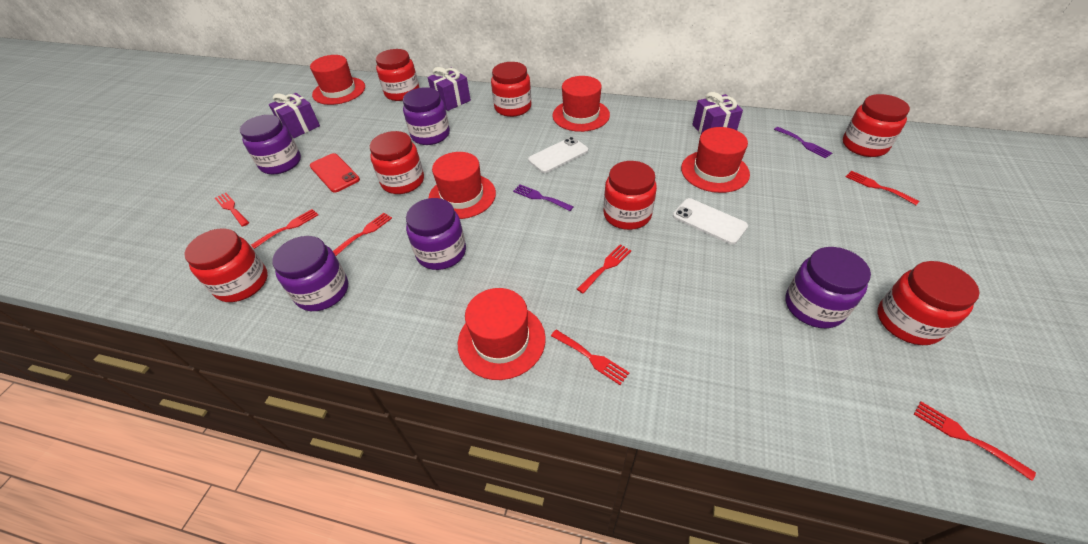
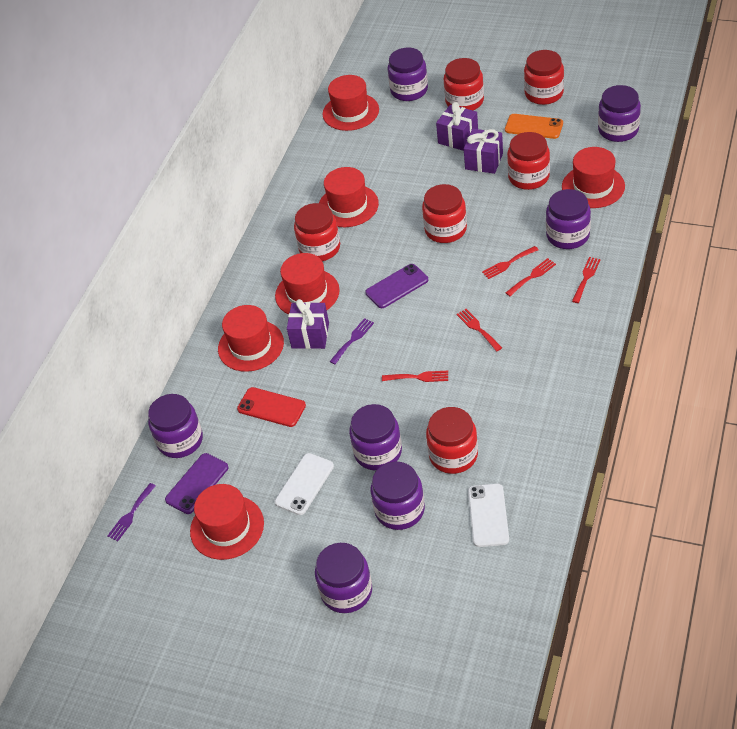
orange phone: none = 0 -> [505,114,563,139] = 1
purple jar: [240,115,301,174] [272,236,348,311] [403,87,450,145] [406,198,466,270] [786,247,871,328] = 5 -> [148,394,203,458] [315,543,372,613] [349,404,402,470] [371,462,425,530] [388,48,428,101] [546,189,591,249] [598,85,641,142] = 7
purple phone: none = 0 -> [165,453,228,514] [365,264,428,308] = 2
red fork: [215,193,249,227] [251,209,318,249] [333,213,392,256] [551,330,629,385] [577,244,631,294] [846,171,920,205] [914,402,1036,481] = 7 -> [382,371,448,382] [456,309,502,351] [482,246,538,279] [506,258,556,296] [572,257,601,303] = 5
red hat: [310,55,365,105] [429,152,496,219] [458,288,546,380] [552,76,610,132] [681,127,750,193] = 5 -> [190,484,264,560] [218,305,284,372] [275,253,340,315] [319,167,379,227] [323,75,379,131] [562,147,625,208] = 6
red jar: [184,228,268,302] [370,131,424,194] [376,49,419,101] [491,62,532,117] [603,161,657,230] [843,94,910,157] [878,261,980,345] = 7 -> [294,203,340,261] [422,184,467,243] [426,407,478,474] [444,58,484,110] [507,132,550,190] [524,50,564,105] = 6

